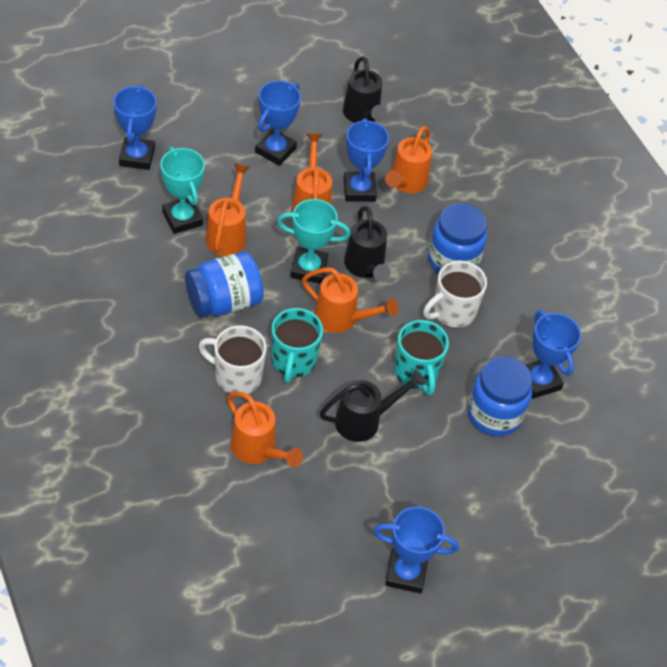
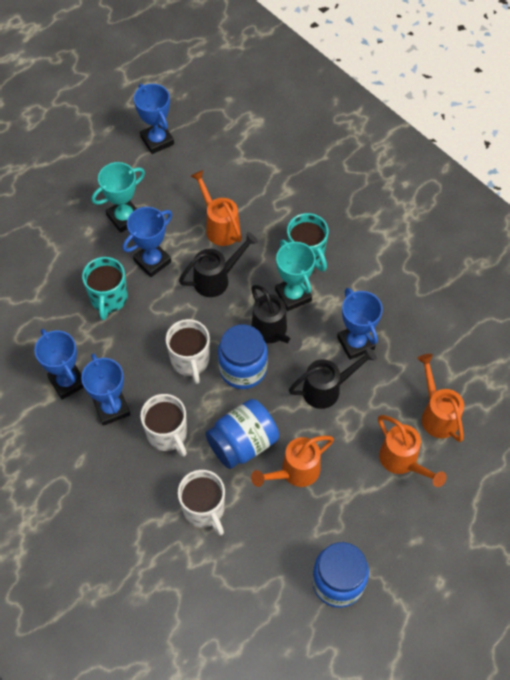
orange watering can: [206,163,250,256] [227,391,303,467] [291,134,332,212] [302,268,398,333] [385,126,432,193] = 5 -> [190,170,242,246] [251,436,334,487] [378,415,446,487] [417,354,464,442] = 4
white mug: [198,325,267,394] [423,261,487,328] = 2 -> [140,394,187,457] [166,319,210,384] [178,470,225,536] = 3

